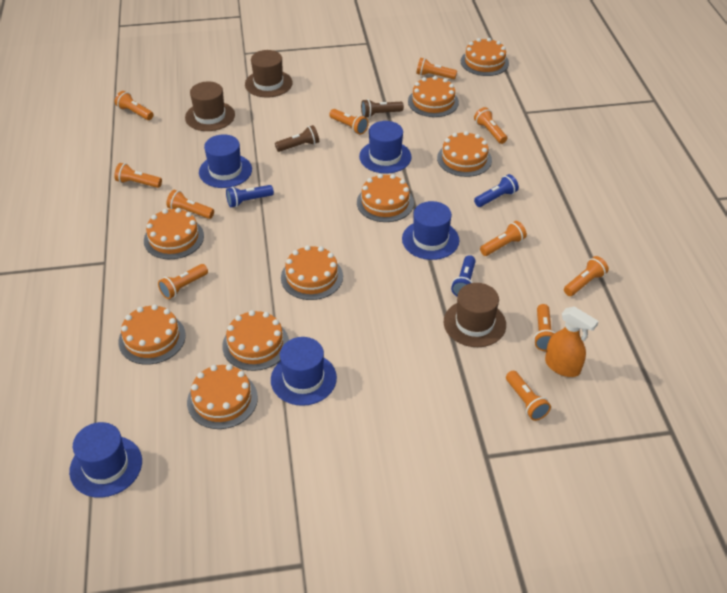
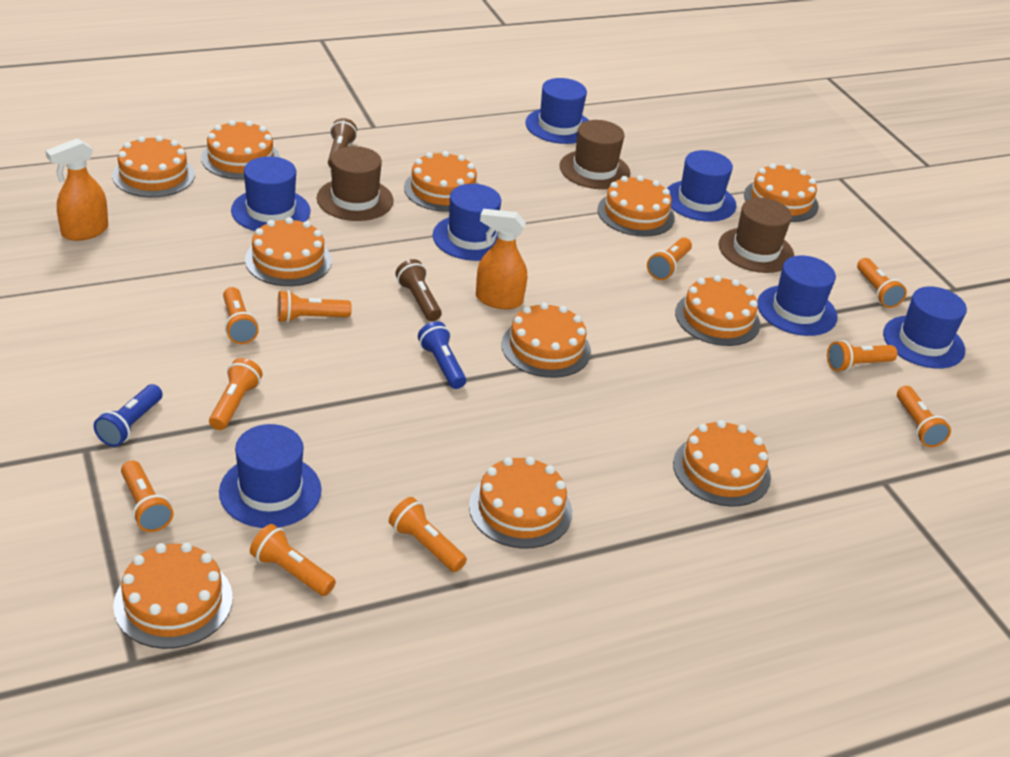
blue flashlight: [226,185,274,207] [451,255,476,296] [474,174,519,207] = 3 -> [94,384,162,447] [418,321,466,389] = 2
blue hat: [69,422,142,498] [199,134,252,188] [271,337,337,406] [359,121,412,174] [402,201,459,260] = 5 -> [219,424,322,528] [231,156,311,231] [433,184,501,261] [525,78,589,144] [667,150,736,222] [757,256,838,336] [883,287,967,368] = 7
orange cake: [118,304,186,365] [144,208,204,259] [187,364,258,429] [222,310,289,371] [281,245,343,300] [357,174,414,222] [408,76,459,117] [437,131,492,177] [461,38,509,76] = 9 -> [112,135,195,197] [113,543,233,649] [201,120,280,180] [245,217,332,286] [404,151,479,212] [469,457,572,549] [501,302,591,378] [597,175,675,237] [673,420,771,507] [675,275,760,346] [744,163,819,222] = 11
orange flashlight: [114,163,162,188] [115,91,153,120] [158,264,208,299] [166,190,214,219] [329,109,369,134] [416,58,457,79] [474,107,507,144] [480,221,527,256] [506,371,551,421] [534,304,555,351] [564,256,609,296] = 11 -> [121,460,173,532] [209,358,262,430] [223,287,259,344] [250,524,336,596] [277,290,351,323] [389,497,467,572] [647,238,692,280] [827,340,898,372] [857,258,907,308] [897,386,951,447] = 10
orange spray bottle: [545,306,598,377] = 1 -> [45,138,108,241] [476,209,527,309] = 2

